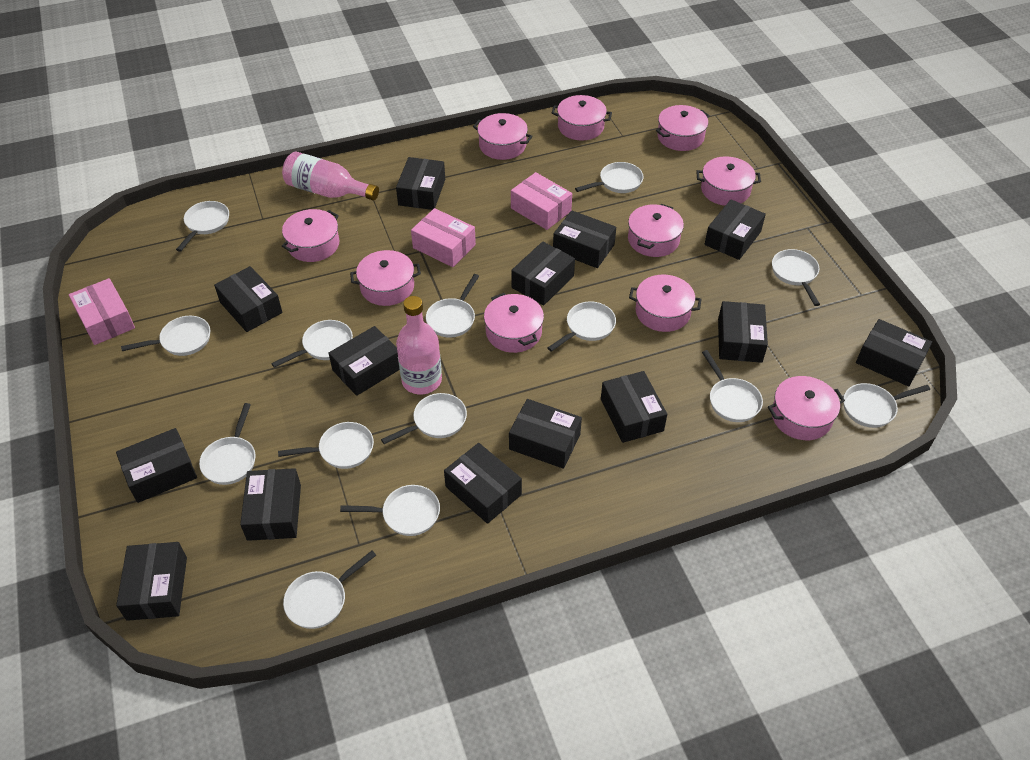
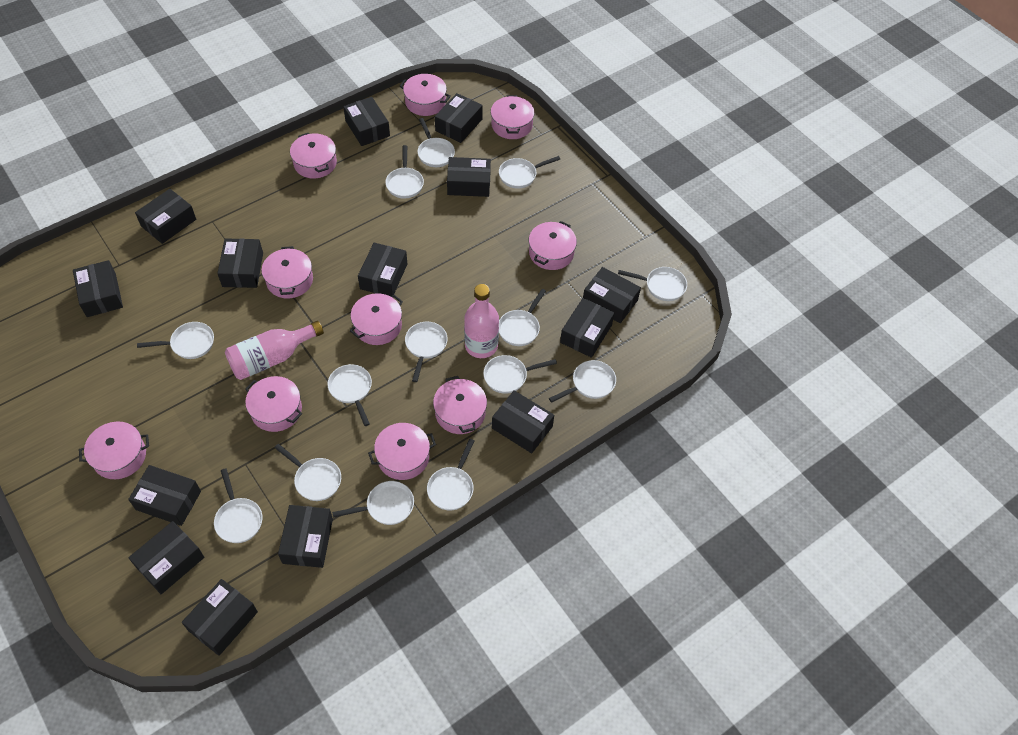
pink box: [69,278,135,345] [411,208,476,267] [511,172,572,230] = 3 -> none = 0

